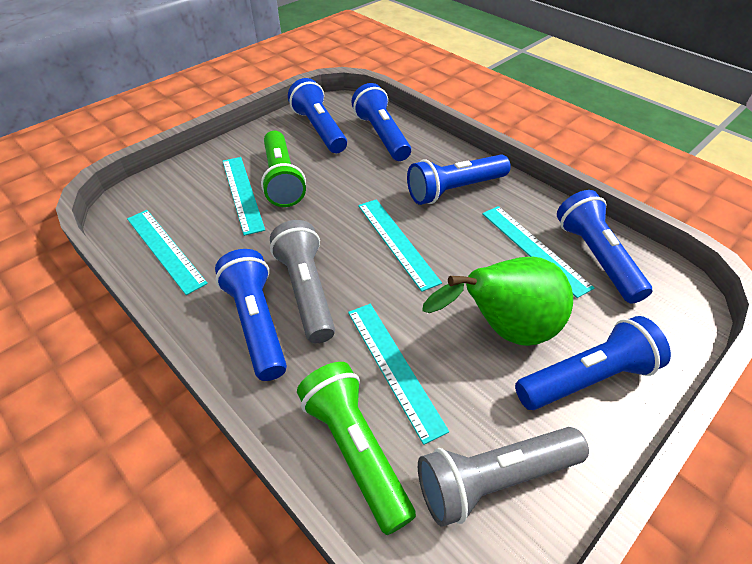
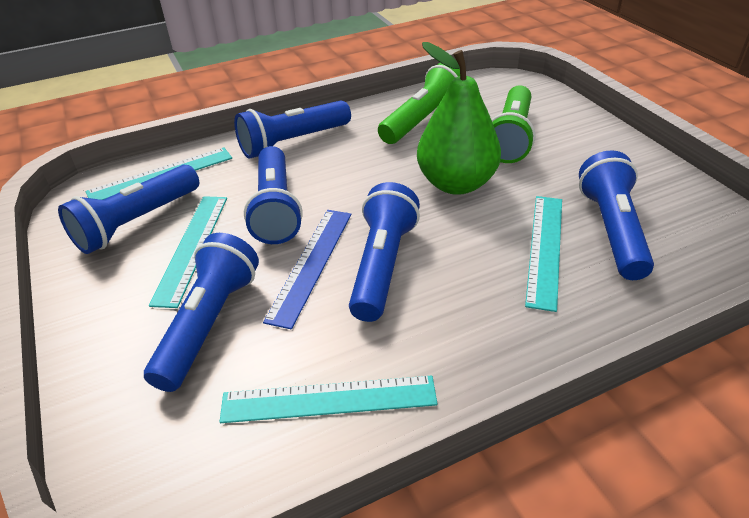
blue ruler: none = 0 -> [263,210,351,329] = 1
grey flashlight: [270,220,335,343] [418,427,589,527] = 2 -> none = 0
turquoise ruler: [127,210,208,295] [223,157,265,236] [348,304,449,445] [358,199,442,292] [482,206,594,298] = 5 -> [86,148,232,200] [149,196,227,308] [220,376,437,423] [525,196,562,312] = 4

